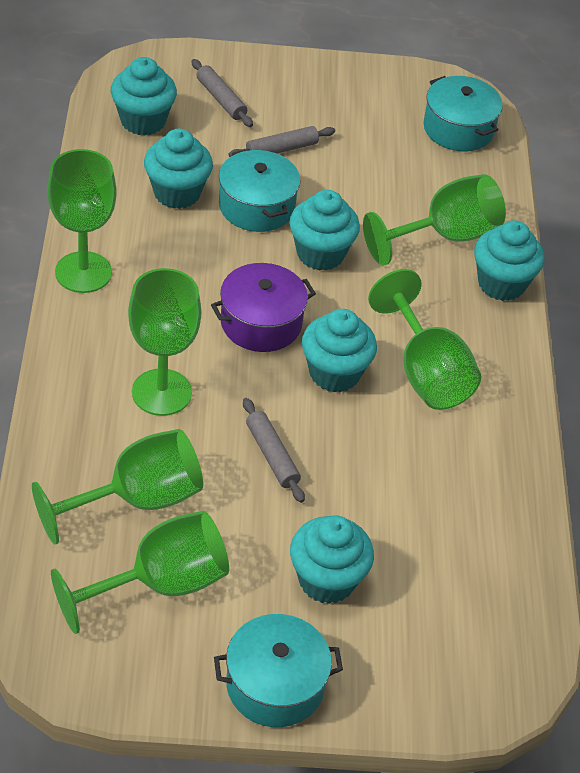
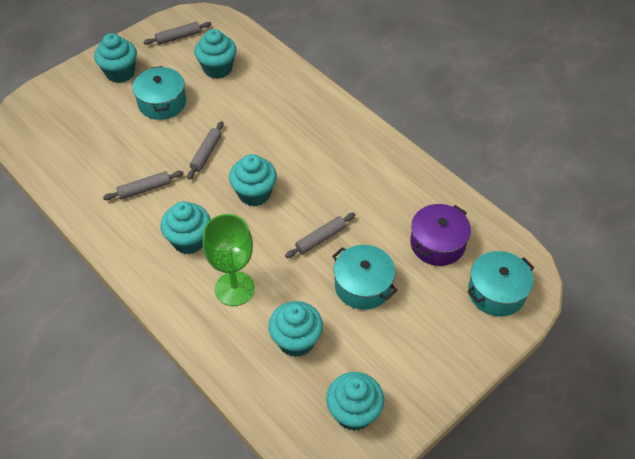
green goblet: [32,429,203,544] [47,149,117,293] [51,511,229,634] [128,268,201,416] [363,174,506,266] [368,269,481,410] = 6 -> [202,214,255,306] = 1
grey rolling pin: [191,59,253,127] [229,126,335,157] [243,398,305,503] = 3 -> [103,171,183,200] [143,22,212,45] [187,121,223,180] [285,213,355,258] = 4

